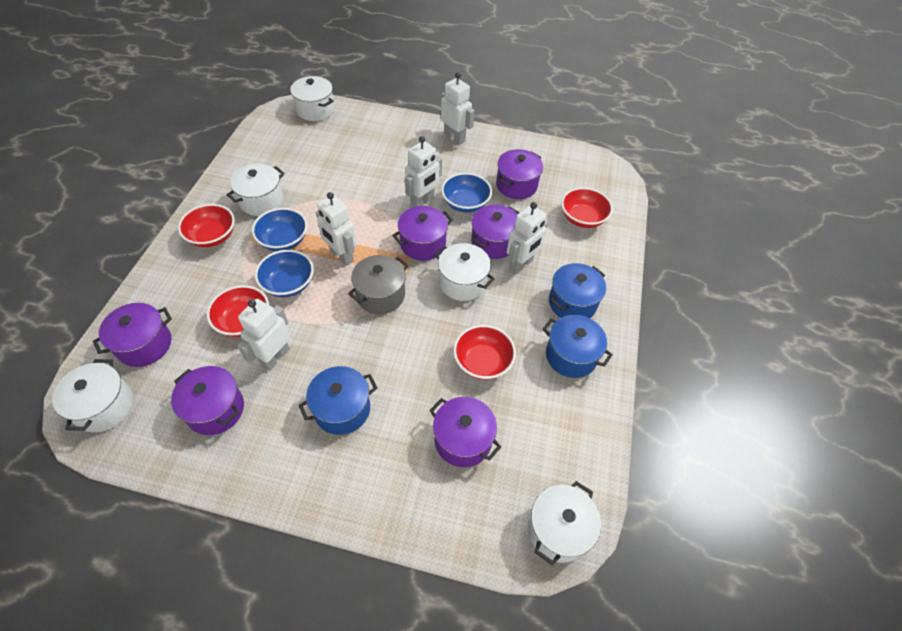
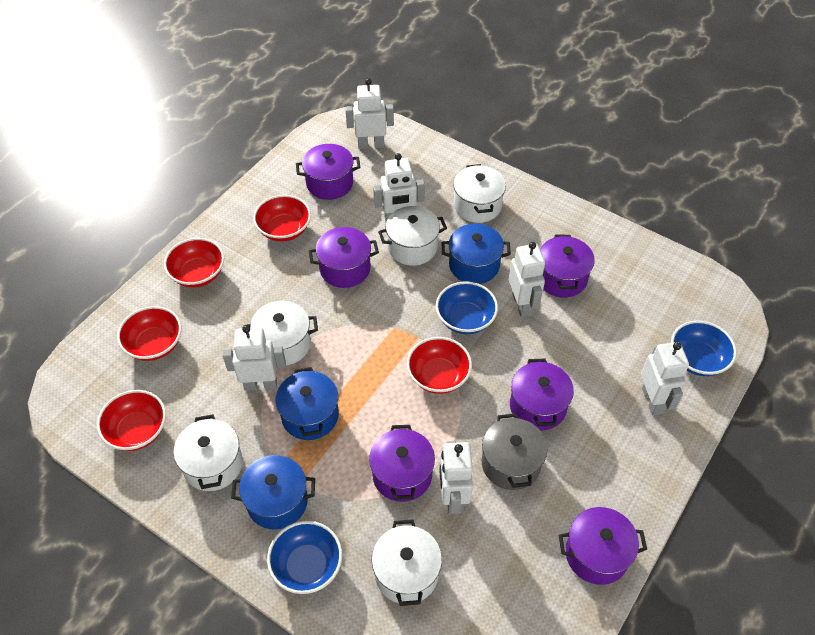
red bowl: [178,204,235,248] [207,285,269,337] [454,325,516,380] [561,187,613,228] = 4 -> [97,390,166,451] [117,306,182,361] [164,238,224,288] [253,195,311,242] [407,337,472,394] = 5
white robot: [237,299,290,371] [316,192,357,266] [405,136,442,207] [441,72,475,145] [507,202,548,274] = 5 -> [223,325,286,391] [345,78,394,149] [373,153,425,222] [439,441,473,514] [509,242,545,317] [641,342,689,415] = 6

